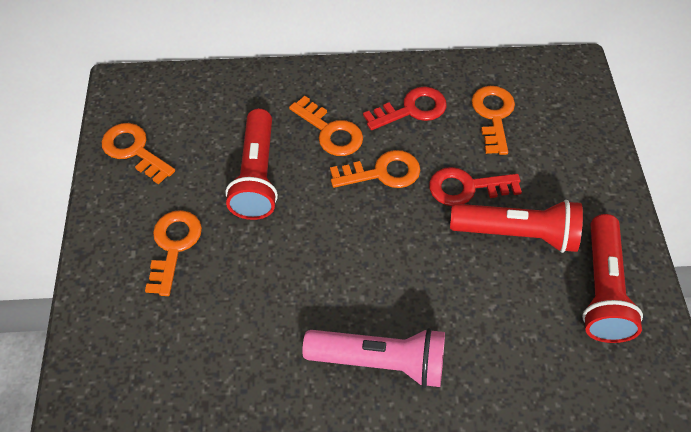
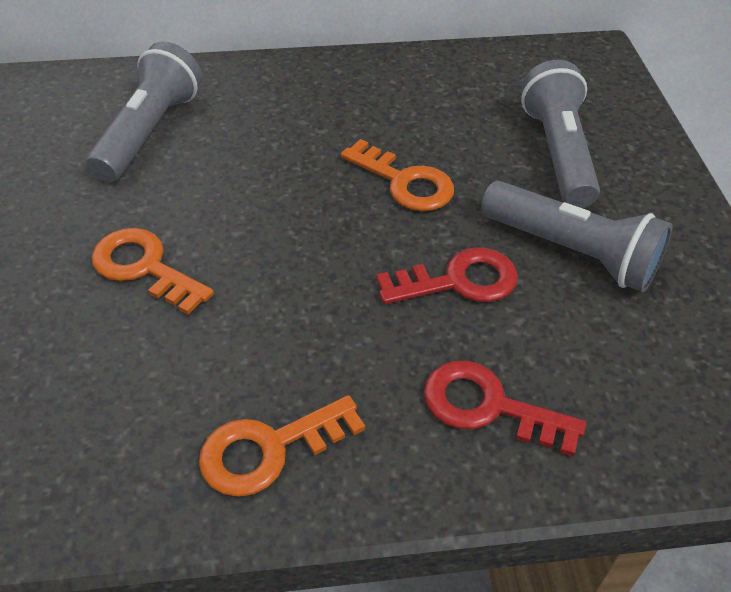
grey flashlight: none = 0 -> [86,41,202,182] [481,181,673,292] [521,60,600,208] = 3
orange key: [102,123,175,185] [145,210,202,296] [289,96,363,156] [330,150,420,188] [471,86,515,155] = 5 -> [92,228,214,315] [199,395,365,497] [341,139,454,211] = 3
pink flashlight: [302,328,445,388] = 1 -> none = 0
red flashlight: [226,109,278,220] [450,200,583,253] [582,214,643,343] = 3 -> none = 0

